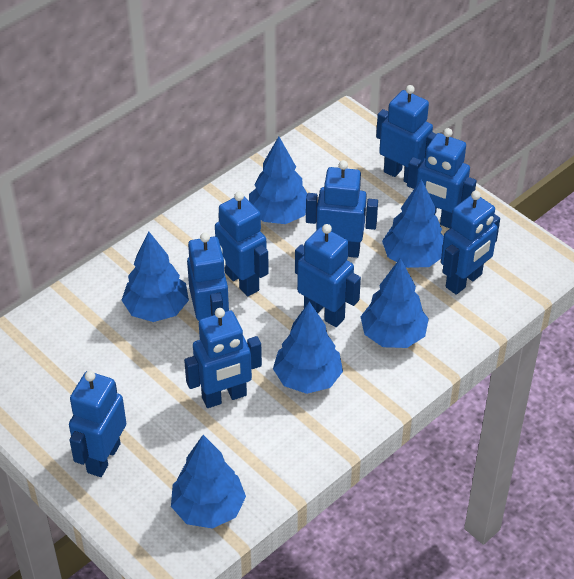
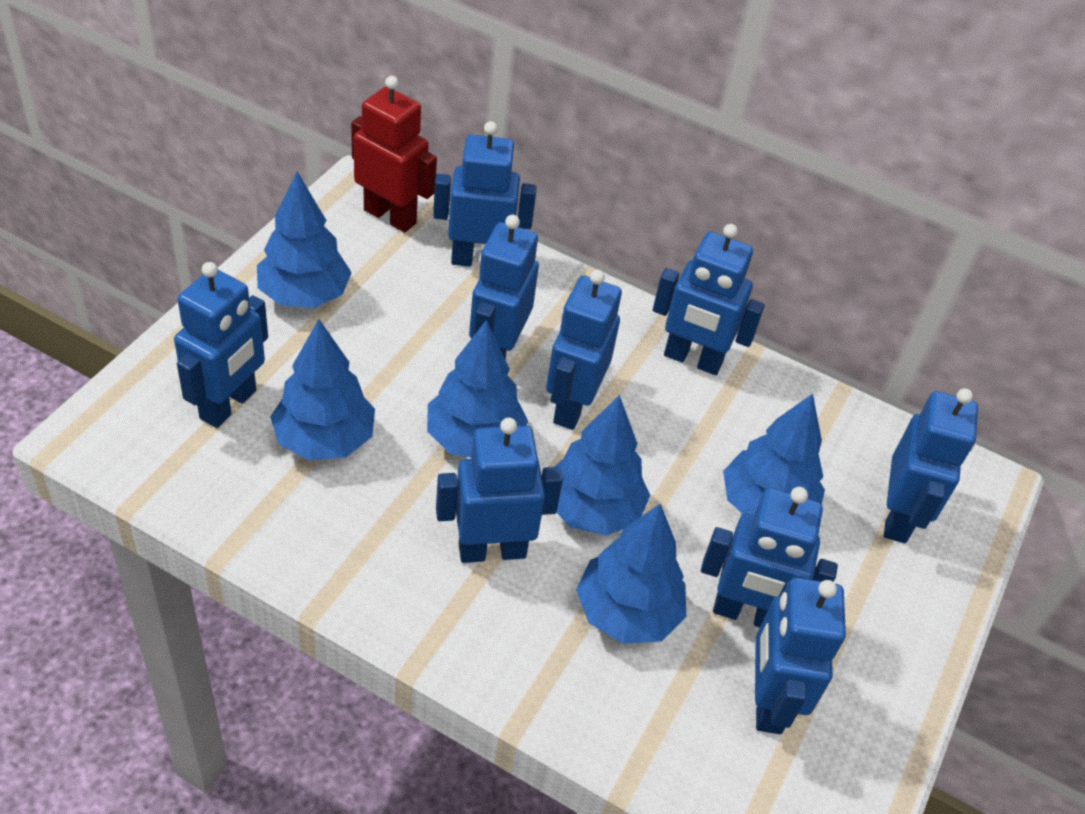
red robot: none = 0 -> [351,76,437,233] = 1

